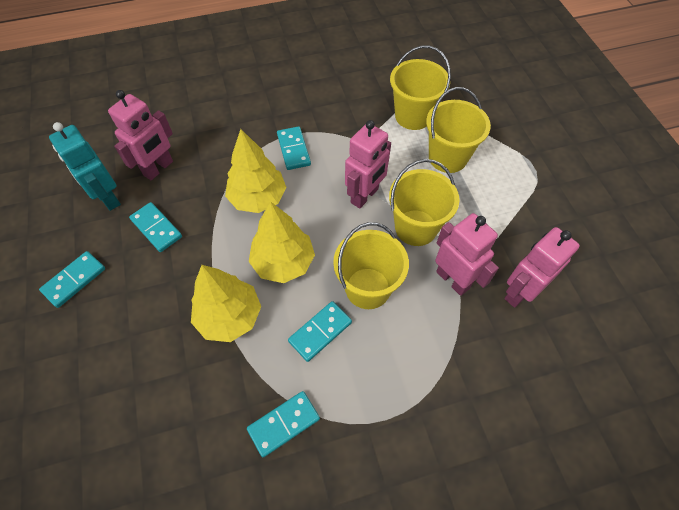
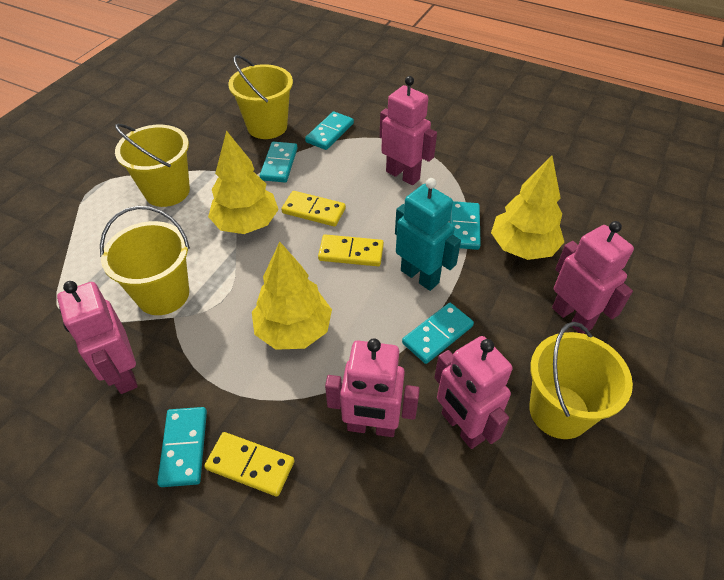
pink robot: [108,90,173,180] [345,120,391,209] [435,213,499,296] [504,227,580,308] = 4 -> [57,281,138,394] [325,338,420,437] [380,76,437,185] [434,336,513,449] [552,221,634,334] = 5
yellow domino: none = 0 -> [204,432,294,497] [281,191,346,227] [318,234,384,266] = 3

